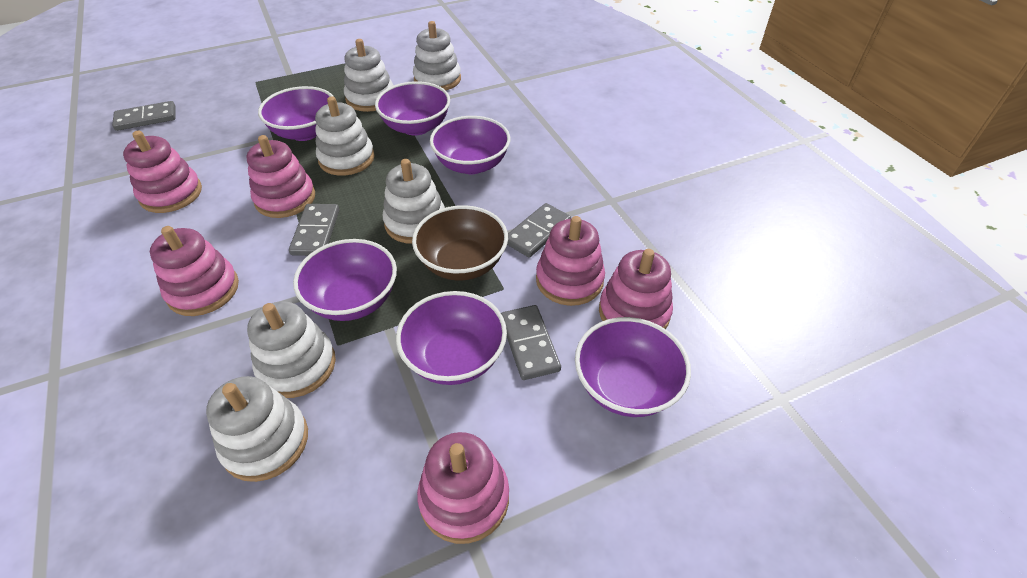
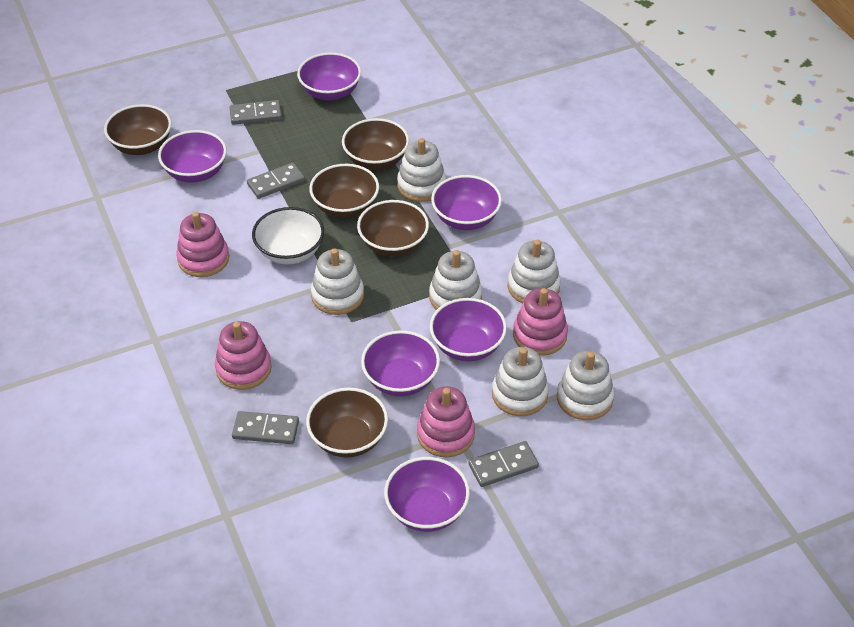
brown bowl: [412,205,508,281] = 1 -> [104,104,172,155] [306,388,388,458] [309,164,379,218] [342,118,409,170] [357,200,429,257] = 5
pink stacking toy: [123,131,202,213] [150,226,239,316] [246,135,315,218] [417,432,509,544] [536,216,605,306] [599,249,673,329] = 6 -> [176,212,229,277] [215,321,272,390] [417,386,475,457] [513,288,568,356] = 4
white bowl: none = 0 -> [252,207,324,264] = 1

